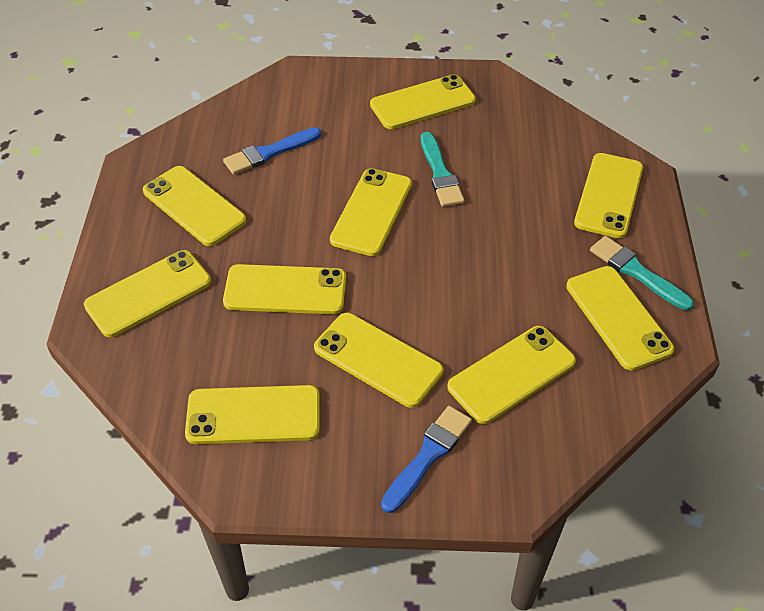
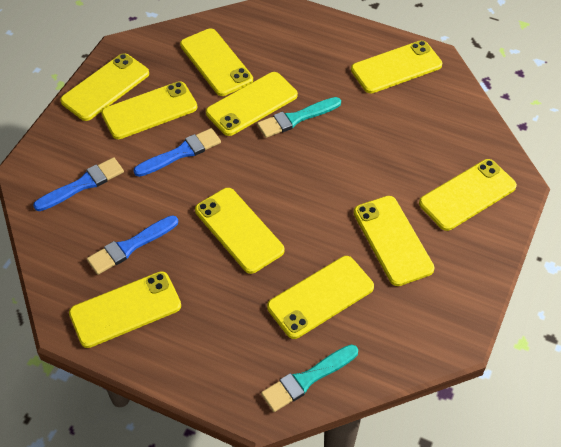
blue brush: [223,128,321,175] [381,406,472,513] = 2 -> [33,157,124,211] [87,215,178,275] [133,128,221,177] = 3

